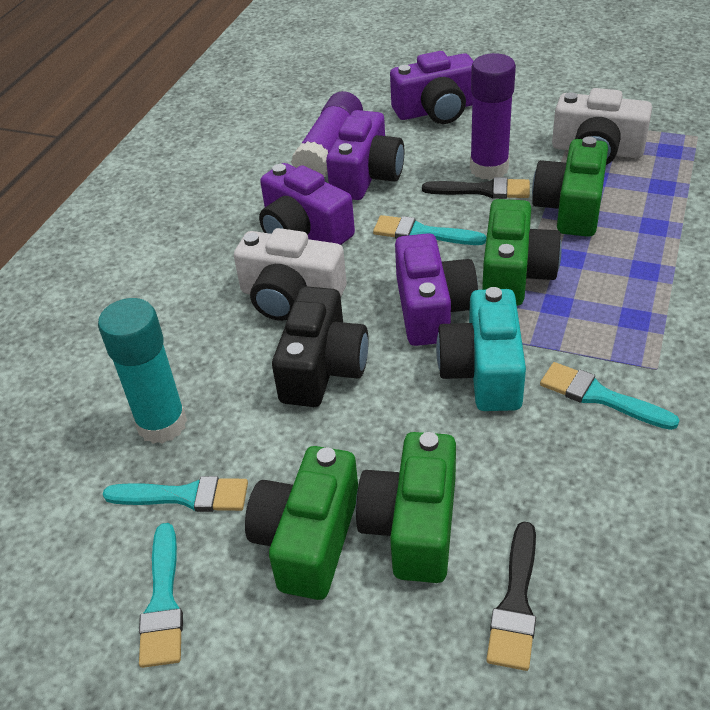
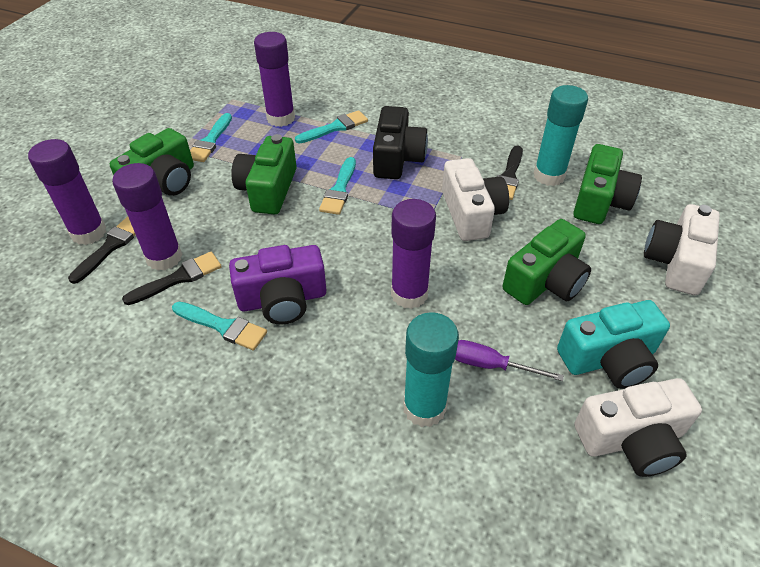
black brush: [422,177,530,199] [486,521,536,671] = 2 -> [68,216,136,284] [122,252,222,305] [497,145,523,200] = 3
purple camera: [259,163,355,245] [326,110,404,200] [390,51,474,124] [395,233,478,346] = 4 -> [229,245,326,325] = 1
purple glue stick: [291,91,363,177] [470,53,516,180] = 2 -> [28,139,106,245] [112,163,183,271] [254,32,295,127] [391,199,436,309] = 4
purple screwdriver: none = 0 -> [455,340,564,381] = 1
turquoise glue stick: [98,298,187,444] = 1 -> [403,312,459,427] [534,85,588,186] = 2
white camera: [234,228,347,321] [552,88,652,165] = 2 -> [442,158,509,241] [574,378,702,477] [644,204,720,295] = 3

